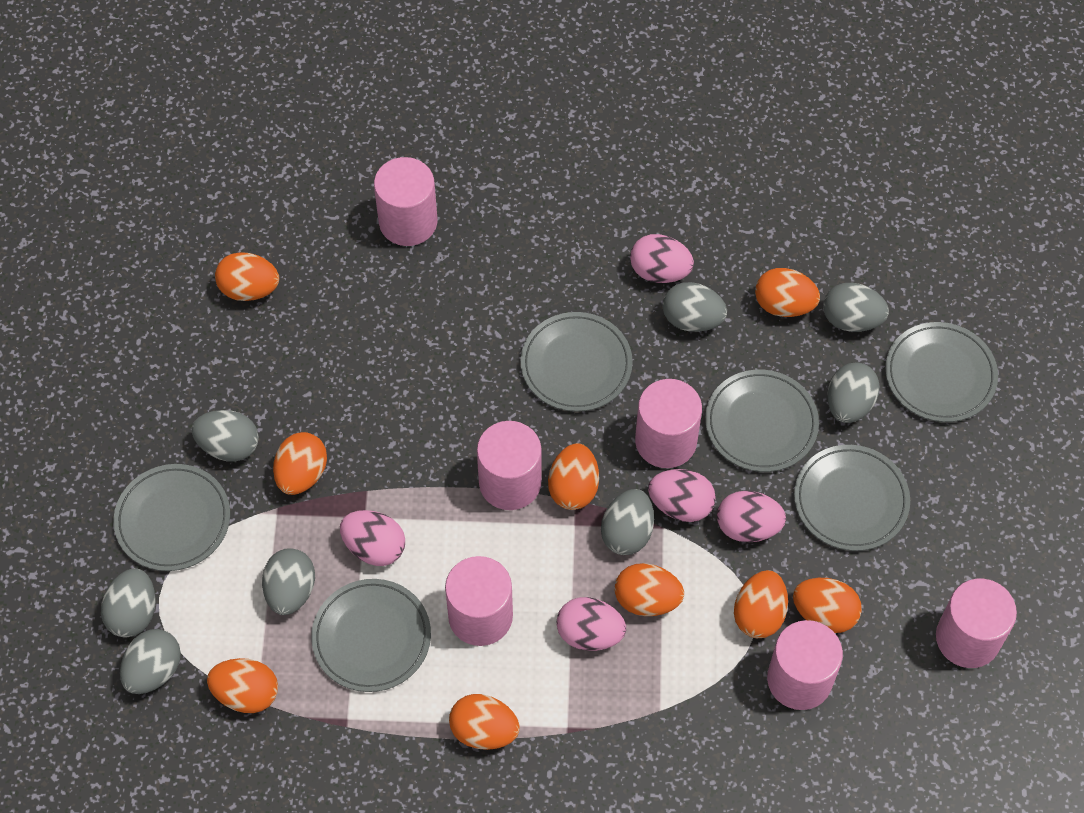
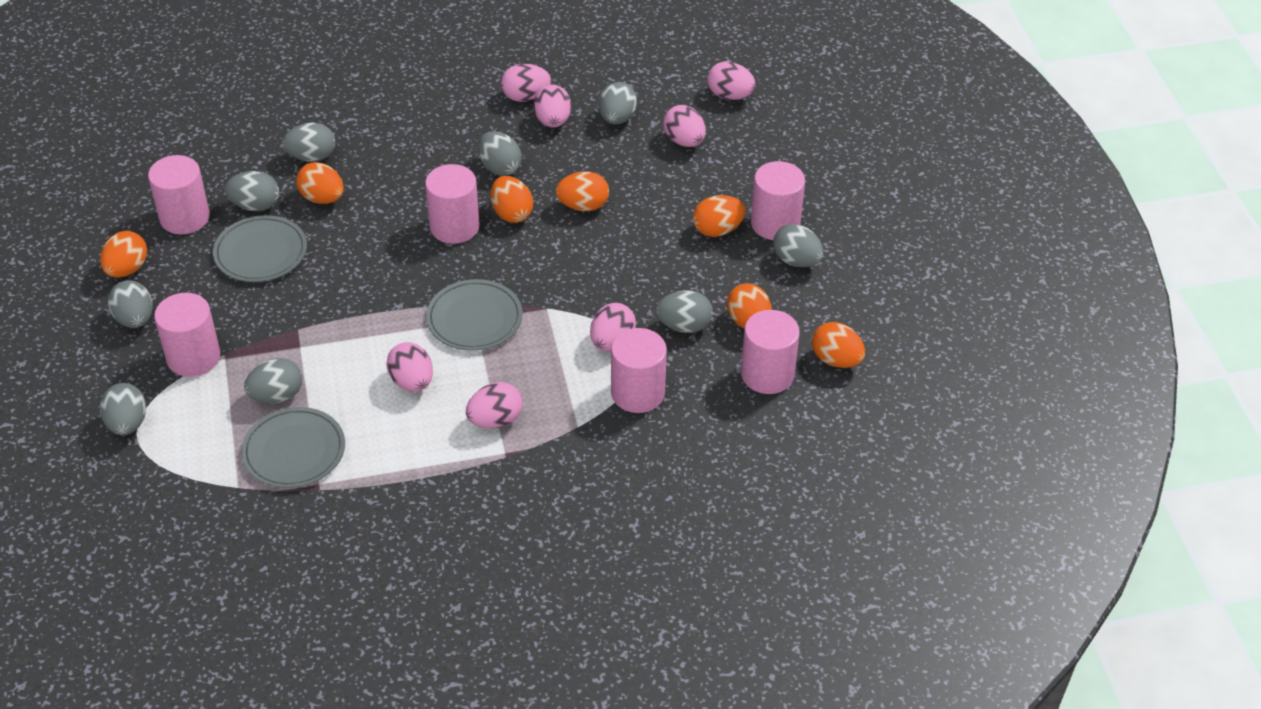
grey egg: [101,568,156,638] [120,629,181,694] [191,410,259,462] [262,548,315,615] [601,489,654,555] [663,282,727,332] [823,283,889,332] [827,362,880,423] = 8 -> [100,383,146,435] [108,280,153,328] [225,171,279,211] [244,358,303,404] [282,123,335,162] [478,131,522,176] [599,82,637,124] [656,290,713,333] [773,224,823,267] = 9
grey plate: [114,464,230,571] [311,579,431,692] [521,312,633,412] [705,370,819,472] [794,445,910,551] [885,322,998,422] = 6 -> [213,215,307,282] [241,407,345,488] [426,279,523,351] = 3
orange egg: [207,658,278,713] [215,252,279,301] [273,432,327,495] [449,694,520,750] [548,443,599,510] [615,563,684,616] [734,570,788,638] [755,268,820,317] [793,578,862,633] = 9 -> [100,231,147,278] [296,162,344,204] [491,176,533,223] [556,172,609,211] [693,195,746,237] [727,283,772,329] [812,322,865,368] = 7
pink egg: [340,510,405,566] [556,597,626,651] [630,234,694,283] [648,469,716,522] [717,491,786,542] = 5 -> [386,342,433,392] [466,382,523,428] [501,64,551,102] [533,85,571,128] [590,303,636,351] [663,105,706,147] [708,61,756,100] = 7

